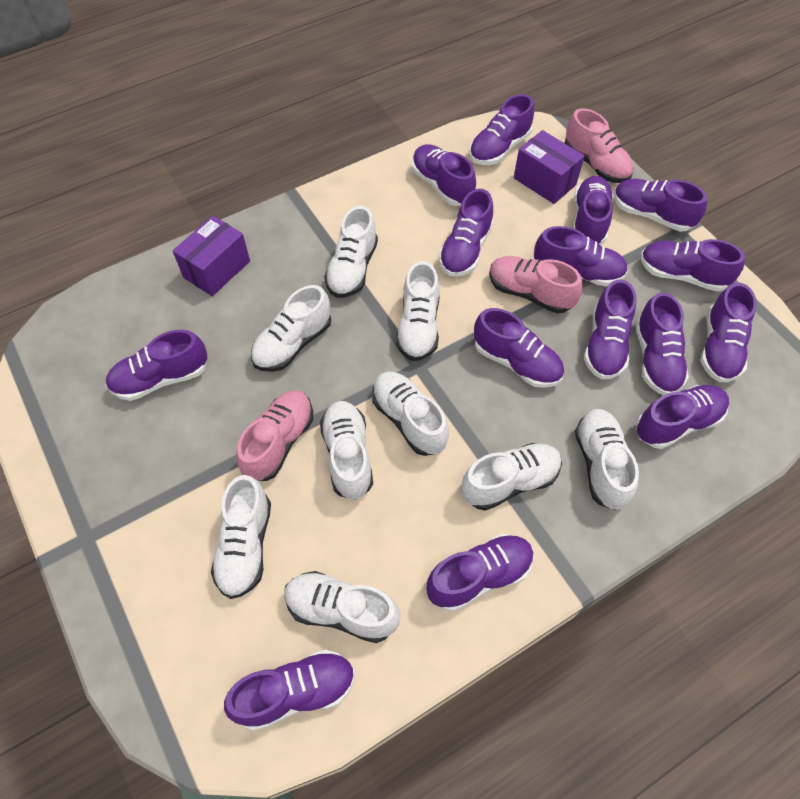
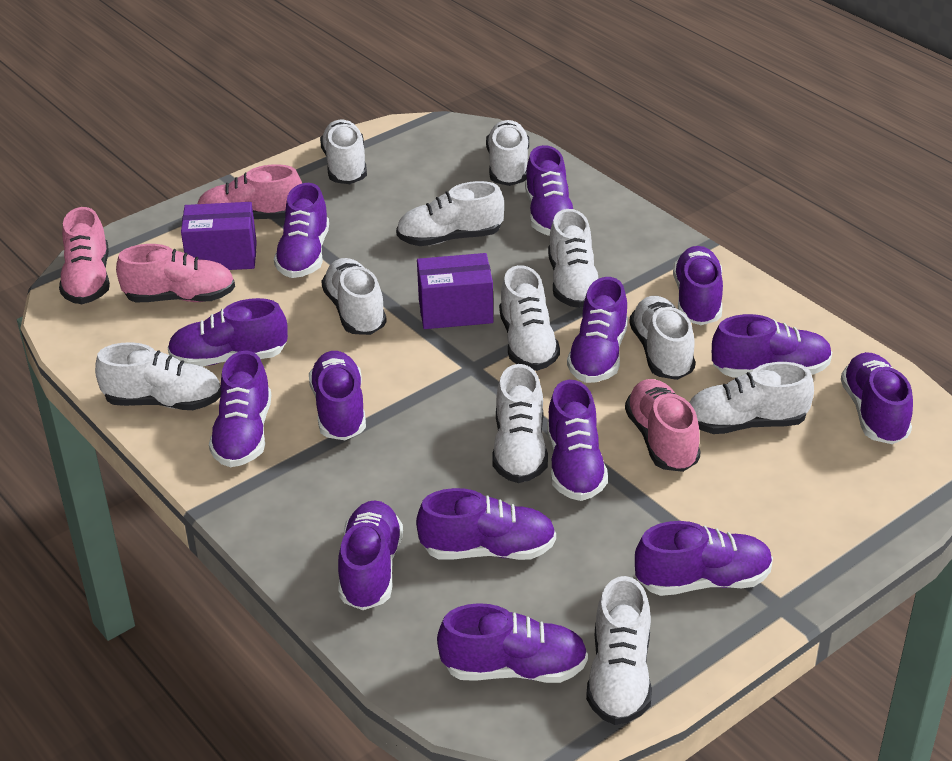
pink shoe: [237,390,313,481] [489,256,583,314] [565,108,634,183] = 3 -> [59,207,110,304] [116,244,235,302] [198,164,302,219] [625,379,701,472] = 4
purple shoe: [106,330,207,401] [224,649,355,731] [412,144,476,206] [426,534,534,612] [438,189,493,277] [469,94,534,165] [474,308,564,388] [534,226,627,286] [573,176,613,245] [584,279,636,379] [614,179,707,232] [635,292,689,395] [636,385,729,449] [641,239,745,292] [701,283,757,382] = 15 -> [167,298,288,367] [209,350,271,467] [274,183,329,278] [309,351,366,440] [338,500,403,610] [416,488,556,560] [437,603,588,683] [525,145,573,236] [547,380,608,501] [567,277,628,383] [635,521,773,596] [673,246,723,325] [712,314,832,378] [841,352,913,444] = 14
white shoe: [211,475,271,599] [251,285,331,372] [284,571,400,643] [320,401,373,500] [324,206,378,298] [372,372,449,456] [396,261,440,361] [461,443,562,511] [575,409,639,510] = 9 -> [95,342,221,410] [320,120,367,184] [321,258,387,335] [396,181,504,246] [486,120,529,186] [492,364,548,483] [499,265,560,371] [548,209,599,308] [586,576,652,725] [629,296,695,380] [689,362,814,434] = 11

